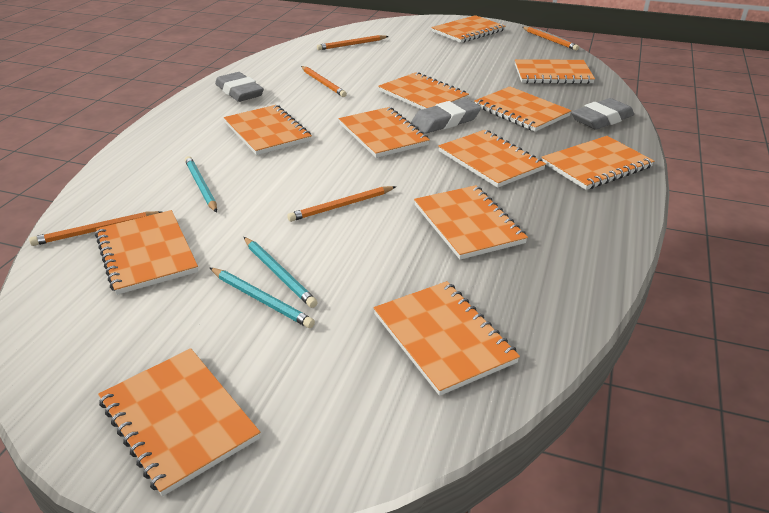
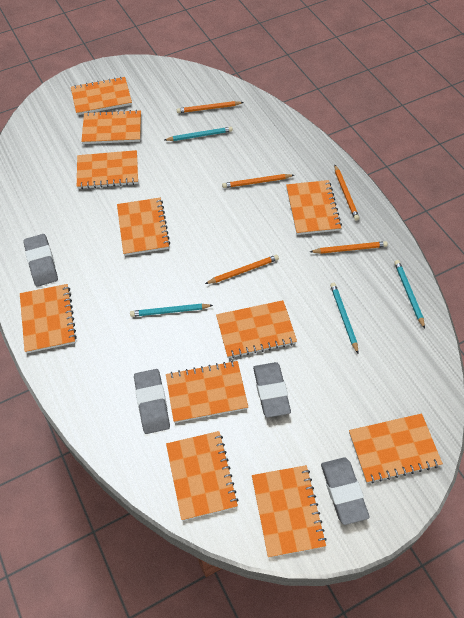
grey eraser: [215,72,264,102] [411,98,481,134] [571,98,634,130] = 3 -> [23,234,58,287] [134,369,170,434] [253,362,291,418] [321,457,370,525] = 4
orange notebook: [95,210,198,295] [98,348,260,496] [224,105,312,155] [339,107,430,158] [373,281,520,396] [378,72,469,110] [414,185,528,260] [431,15,506,43] [438,130,546,188] [474,87,572,132] [515,59,595,84] [541,136,654,190] = 12 -> [20,284,77,353] [71,77,132,115] [77,150,138,189] [81,110,141,144] [117,198,170,256] [166,361,248,423] [166,431,238,521] [216,300,297,358] [252,465,327,558] [286,180,342,235] [349,413,443,483] = 11
turquoise pencil: [185,156,217,212] [210,268,315,328] [244,237,318,308] = 3 -> [130,303,213,317] [165,127,233,141] [330,283,358,353] [394,260,425,329] = 4

